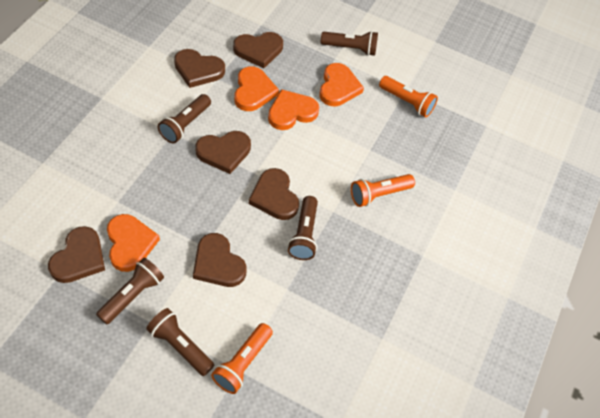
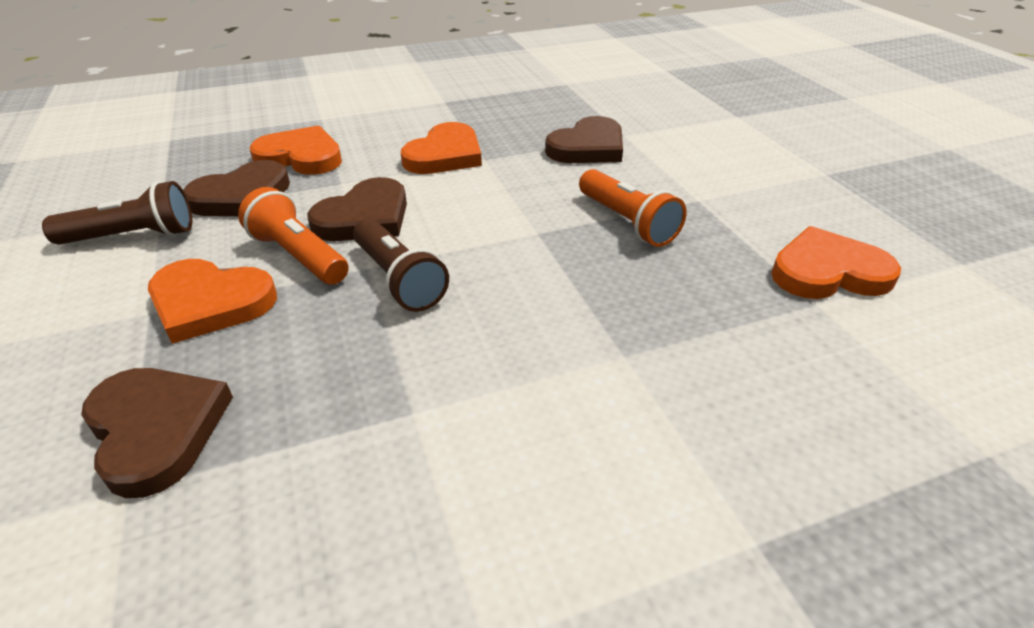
brown flashlight: [96,258,164,325] [146,308,214,376] [158,94,211,143] [288,196,318,260] [321,31,378,56] = 5 -> [42,181,192,245] [353,218,449,312] = 2
brown heart: [48,226,105,283] [174,49,225,88] [193,233,247,287] [195,131,251,174] [233,32,283,68] [249,168,299,220] = 6 -> [81,368,233,498] [183,160,290,216] [307,177,407,241] [545,116,623,163] = 4
orange flashlight: [211,323,273,394] [351,174,415,207] [379,76,438,117] = 3 -> [238,187,349,285] [579,169,687,247] = 2

